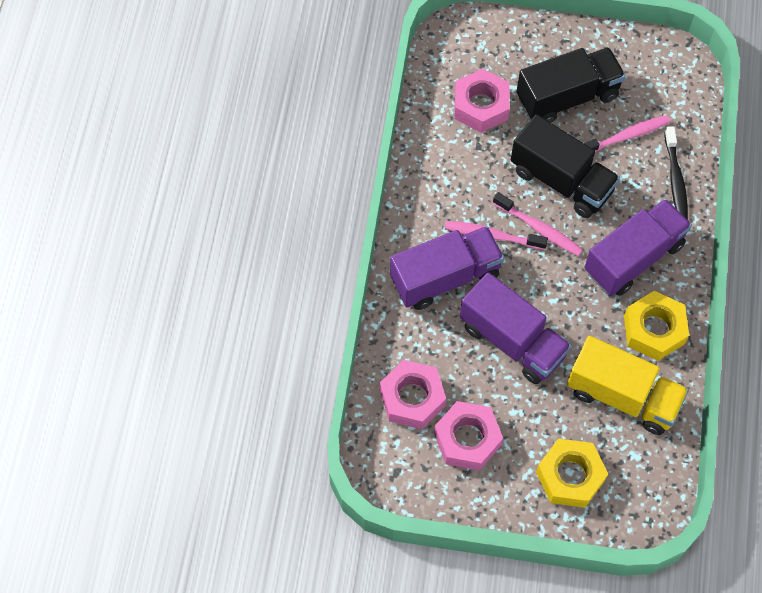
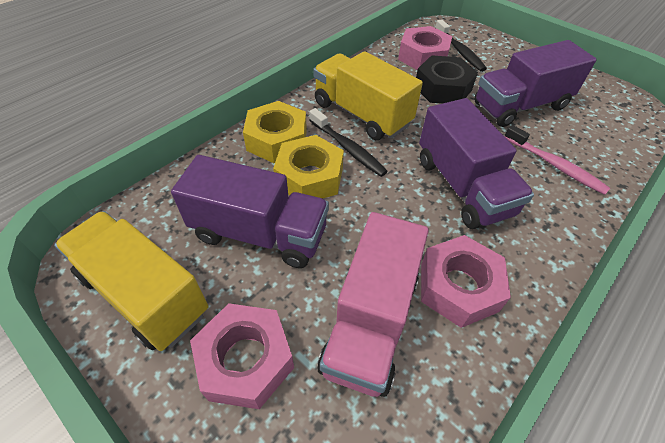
black nut: none = 0 -> [416,55,478,104] = 1
black toothbrush: [664,126,688,220] = 1 -> [309,108,388,177] [435,19,487,72] = 2
black truck: [511,114,620,218] [517,47,626,123] = 2 -> none = 0
pink toothbrush: [445,221,548,250] [493,192,583,256] [584,115,670,152] = 3 -> [505,125,610,195] = 1
pink truck: none = 0 -> [318,212,429,397] = 1
yellow truck: [567,336,689,435] = 1 -> [54,211,208,351] [313,51,423,140] = 2

